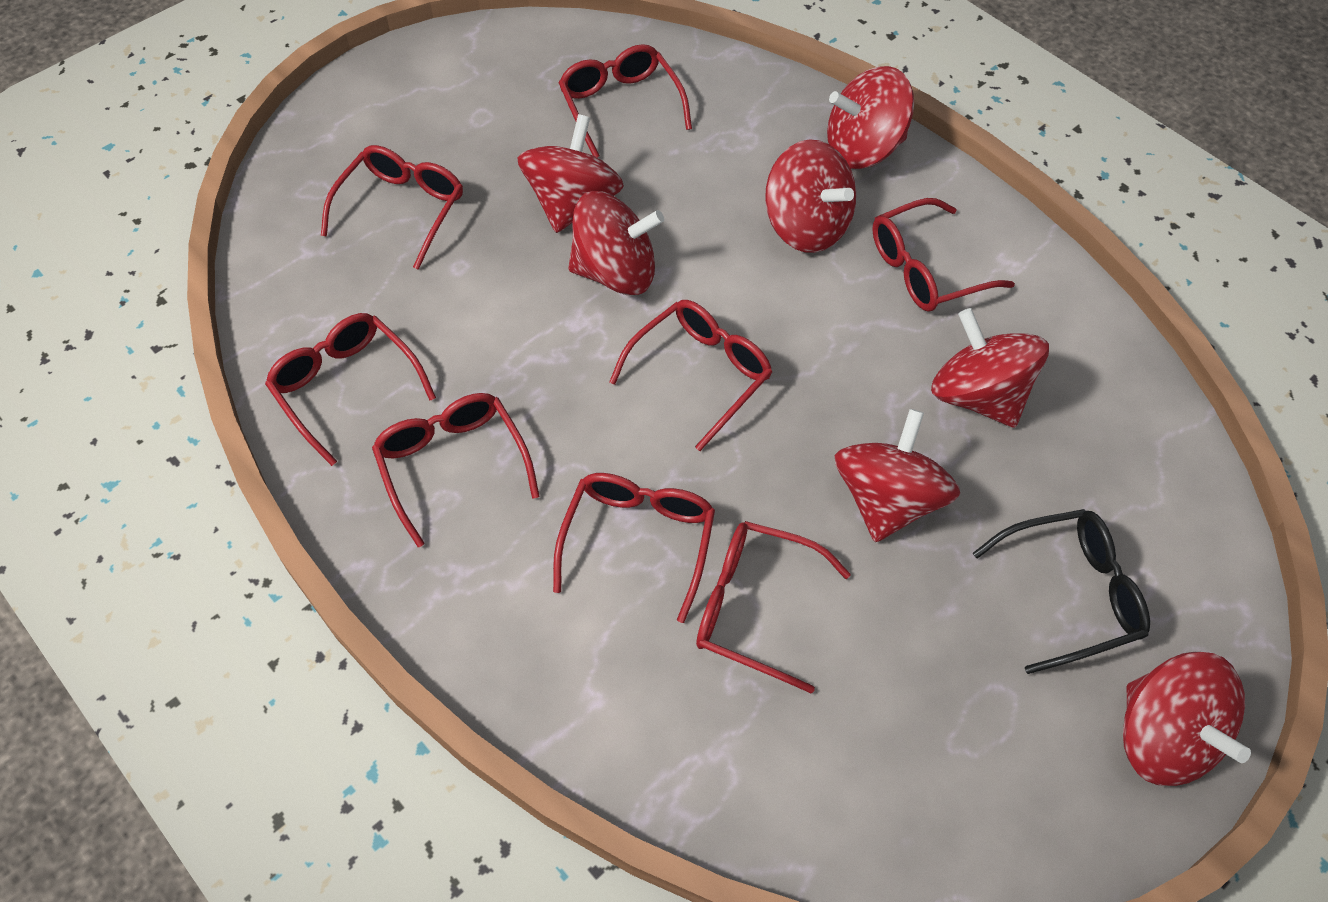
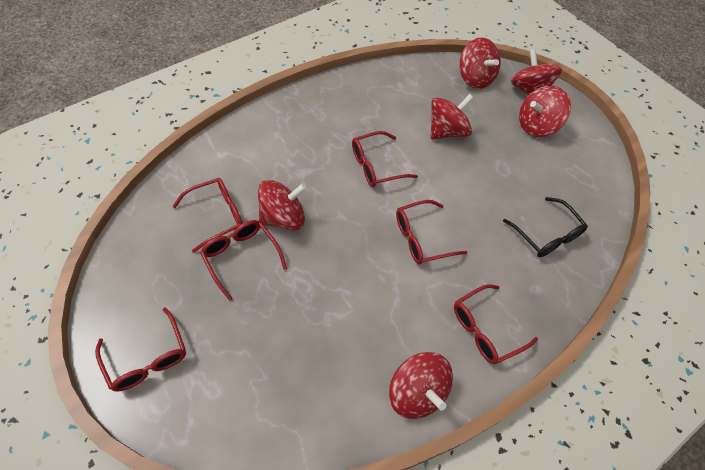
red glasses: [265,313,436,466] [321,145,463,270] [372,393,540,547] [553,473,715,623] [558,44,692,157] [609,300,772,451] [696,521,851,694] [872,198,1015,312] = 8 -> [95,307,186,392] [172,178,243,253] [200,220,287,301] [352,131,418,187] [396,200,467,264] [454,284,538,364] = 6
red spinning top: [517,114,624,233] [568,191,664,295] [765,139,856,253] [827,66,914,169] [835,409,960,542] [931,308,1049,428] [1123,652,1251,786] = 7 -> [258,180,307,231] [389,352,453,419] [431,94,474,139] [459,37,501,89] [510,49,562,95] [519,86,571,137] = 6

